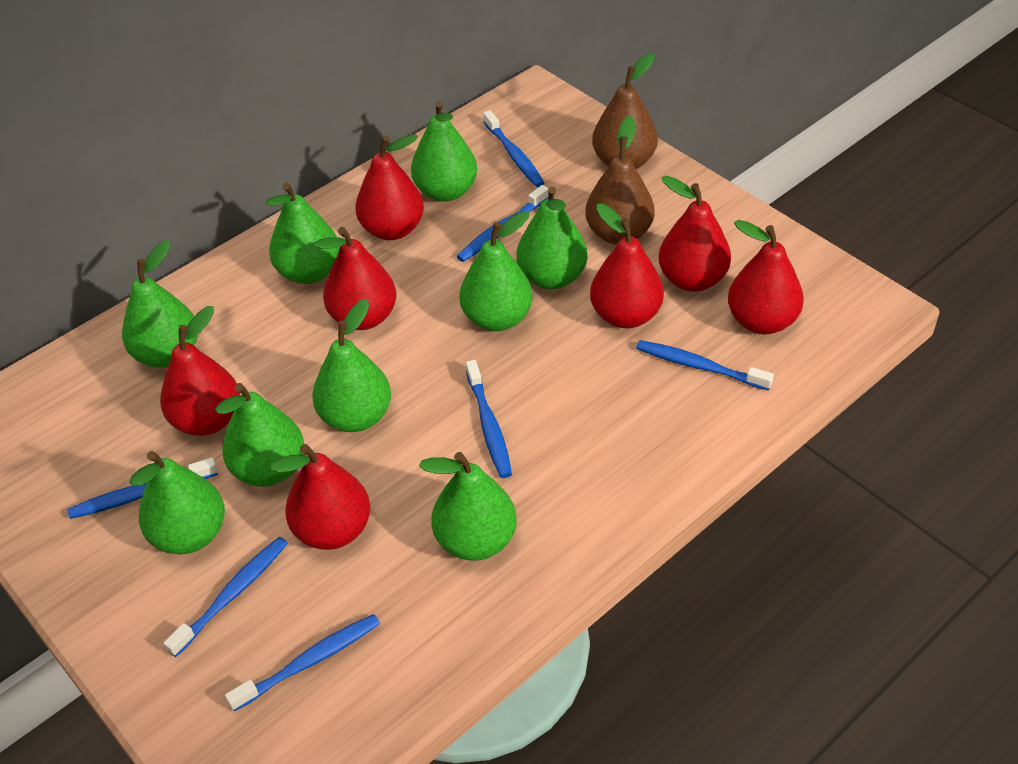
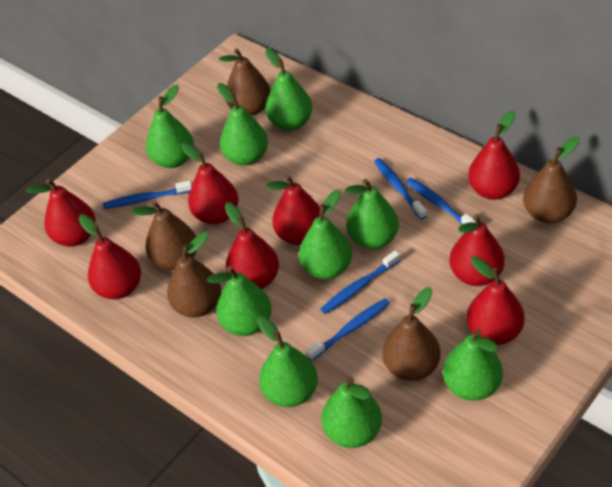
blue toothbrush: [67,458,218,519] [163,537,288,657] [225,614,380,711] [457,185,549,262] [466,360,512,478] [483,110,544,187] [636,340,774,391] = 7 -> [103,180,192,209] [306,298,390,361] [321,250,400,314] [374,158,427,220] [406,178,475,224] = 5
brown pear: [585,116,654,245] [592,53,658,169] = 2 -> [131,201,197,270] [167,232,221,317] [219,48,271,116] [382,287,441,381] [523,137,580,223] = 5
red pear: [160,306,240,436] [271,444,370,550] [314,227,396,330] [355,134,424,240] [590,204,664,328] [659,176,731,292] [728,220,804,334] = 7 -> [26,179,95,247] [79,214,141,300] [181,142,239,224] [225,202,279,289] [266,175,324,245] [450,215,505,286] [467,256,525,345] [468,111,520,200] = 8

